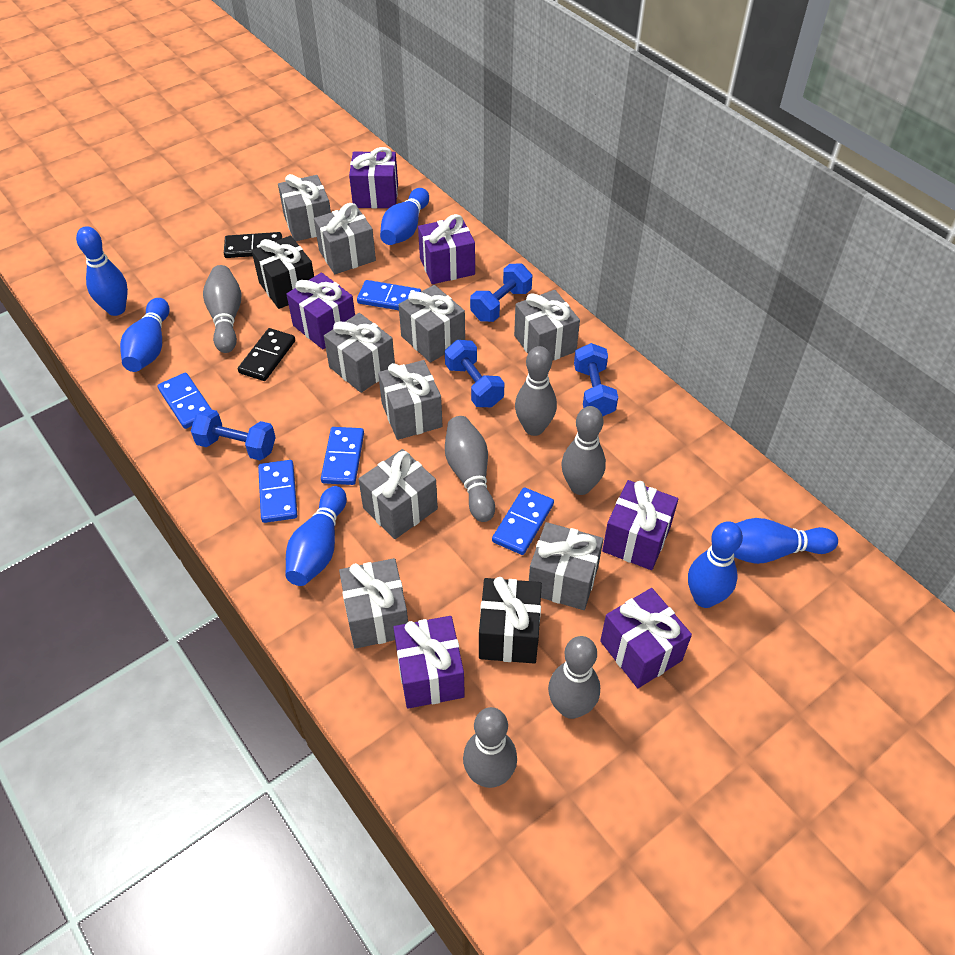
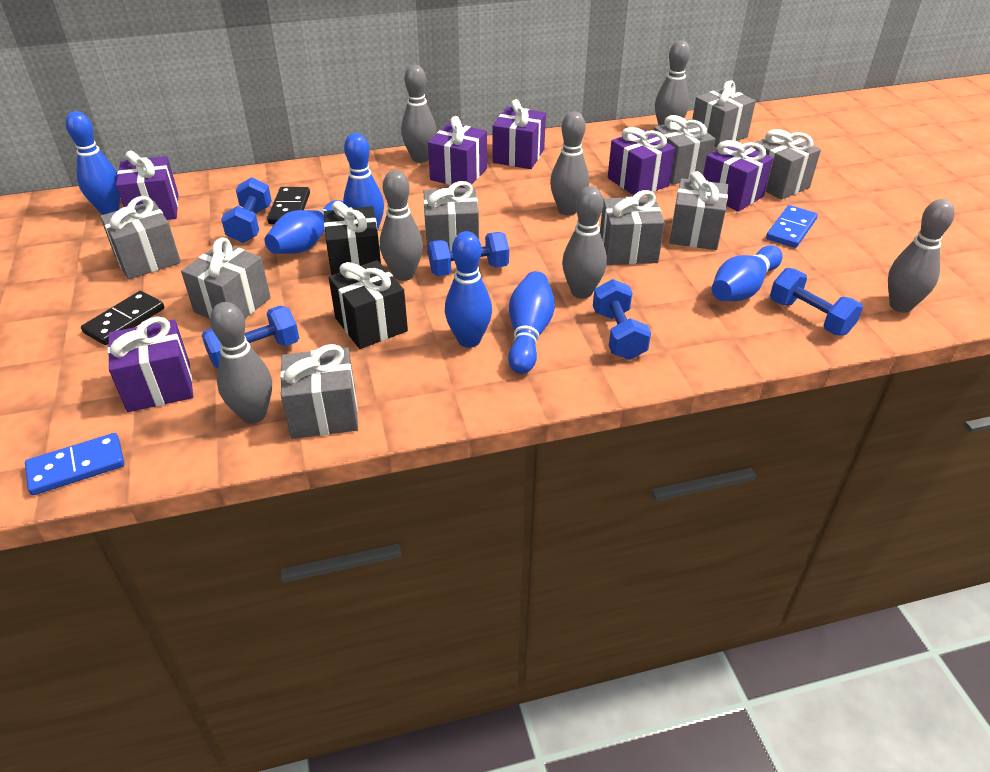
blue domino: [157,373,211,429] [258,460,297,523] [321,427,364,485] [357,280,421,310] [492,487,554,555] = 5 -> [25,433,124,495] [766,205,818,248] = 2
blue dumbbell: [191,409,276,460] [445,340,504,407] [470,263,532,322] [574,343,618,416] = 4 -> [202,306,299,368] [221,177,272,243] [428,232,509,276] [593,279,651,360] [770,268,863,336] = 5
grey bowling pin: [203,265,241,353] [445,416,495,522] [463,707,517,788] [515,346,557,436] [548,636,600,719] [561,406,606,495] = 6 -> [210,302,272,424] [380,170,423,281] [401,65,437,163] [550,111,589,215] [562,186,607,299] [655,40,690,125] [888,199,955,313] = 7

